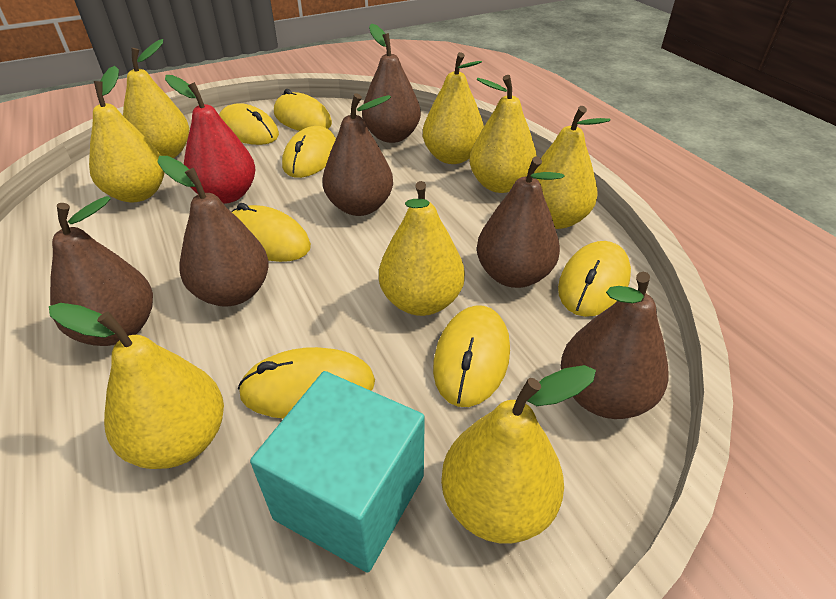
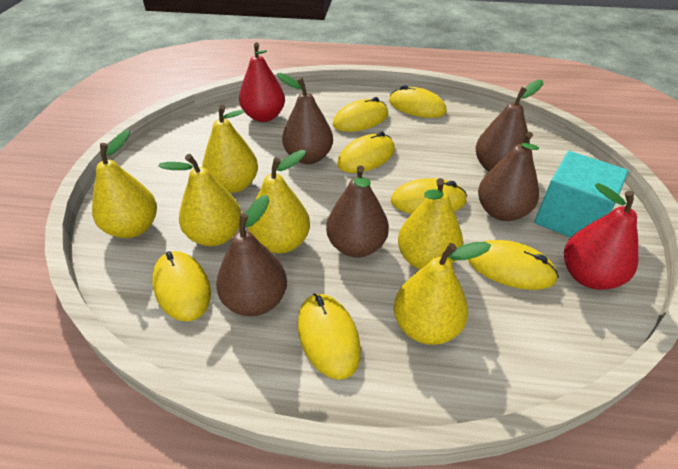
brown pear: [50,196,153,346] [158,156,269,307] [322,93,393,216] [362,24,421,143] [477,156,565,288] [561,272,669,419] = 6 -> [216,195,287,316] [277,73,333,164] [326,165,389,258] [476,80,543,171] [478,132,539,221] = 5
red pear: [165,75,255,204] = 1 -> [239,43,285,122] [564,183,638,290] = 2
yellow pear: [49,303,224,469] [89,66,164,203] [123,39,189,158] [379,181,465,316] [423,52,484,164] [441,365,596,544] [469,75,537,193] [534,106,610,229] = 8 -> [92,130,157,238] [158,154,242,246] [202,105,258,193] [248,150,310,254] [394,242,491,345] [398,178,463,270] = 6

